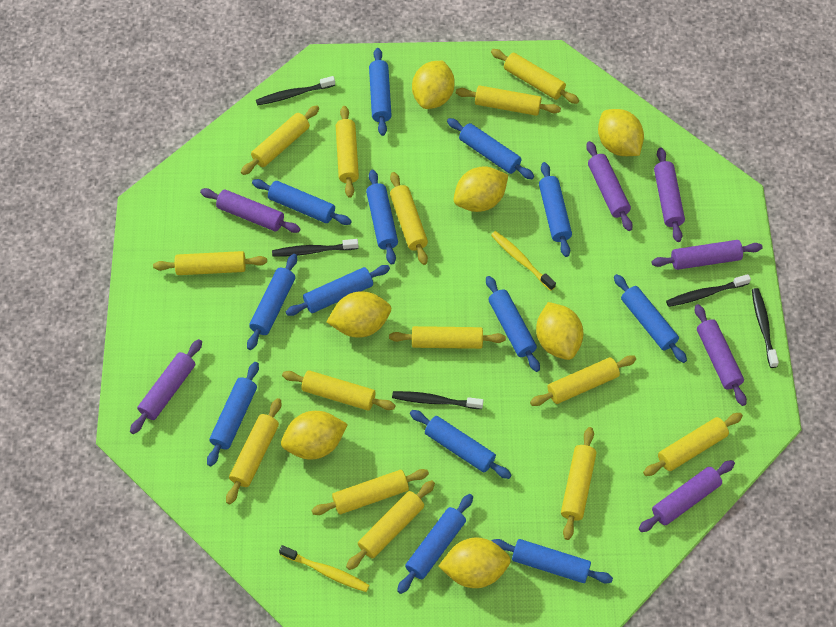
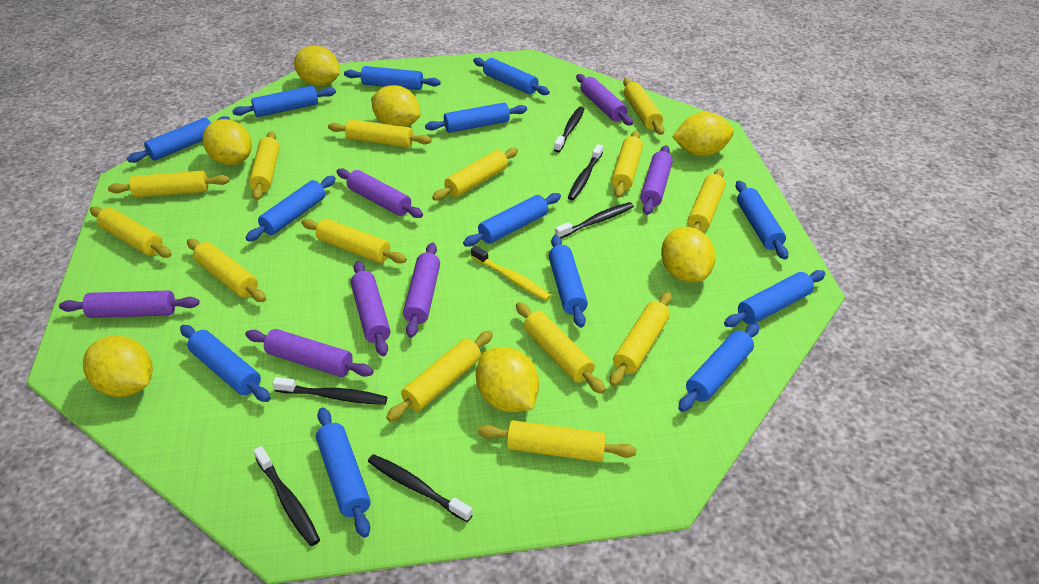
black toothbrush: [256,76,335,105] [272,239,358,257] [392,391,483,409] [666,274,751,307] [752,288,779,368] = 5 -> [253,446,320,546] [273,377,387,405] [368,454,473,522] [554,106,585,152] [555,202,634,238] [568,144,603,200] = 6
yellow toothbrush: [279,545,370,592] [491,231,556,291] = 2 -> [471,246,551,301] = 1

